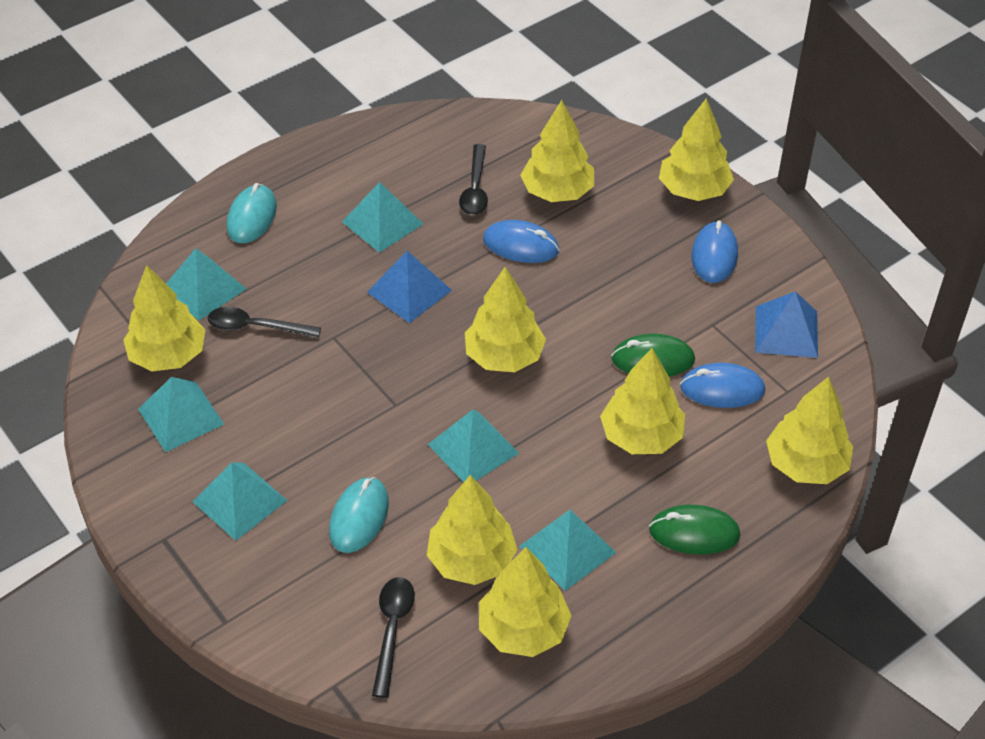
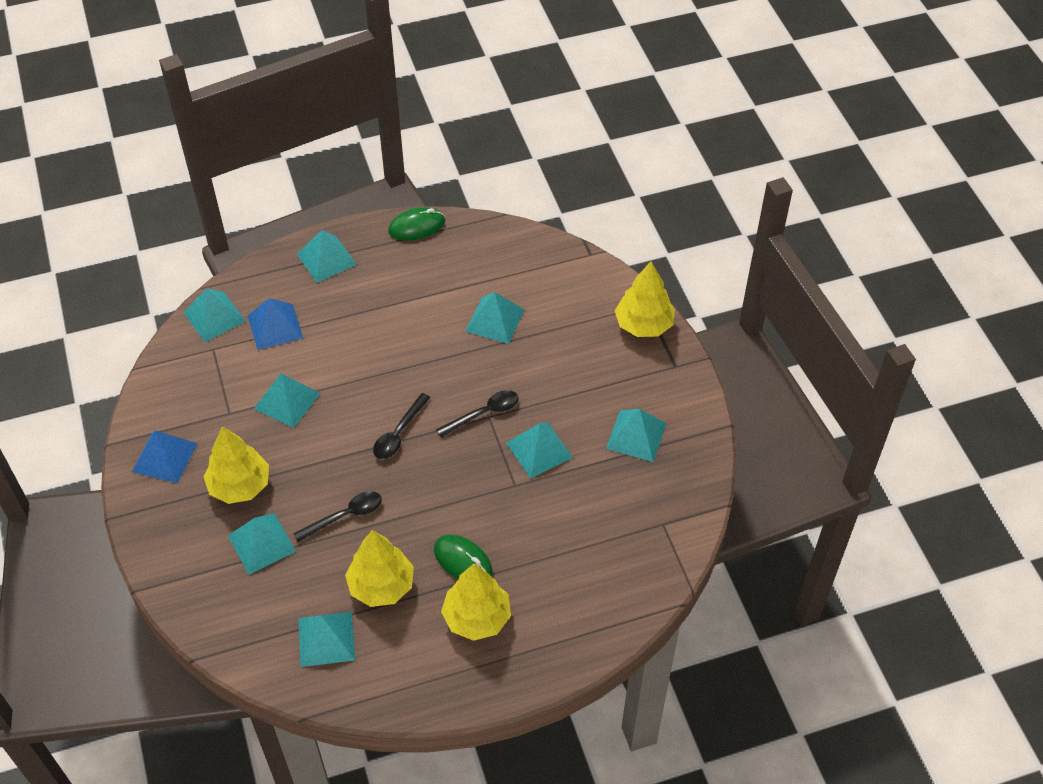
blue mouse: [483,220,559,263] [680,363,765,408] [692,220,738,283] = 3 -> none = 0
turquoise mouse: [227,183,277,243] [329,477,389,553] = 2 -> none = 0
turquoise pyramid: [138,377,224,452] [166,248,246,320] [193,462,287,541] [342,182,423,253] [428,410,519,482] [520,510,616,591] = 6 -> [183,288,246,342] [228,513,296,575] [254,374,320,428] [297,230,357,283] [298,612,355,667] [465,292,524,344] [506,422,573,478] [606,409,667,462] = 8
yellow tree: [123,265,206,372] [427,475,518,585] [465,267,546,372] [479,547,572,657] [520,100,594,202] [600,348,685,454] [659,98,734,201] [766,377,853,484] = 8 -> [203,427,269,504] [345,530,414,607] [441,563,511,641] [615,261,675,337] = 4

